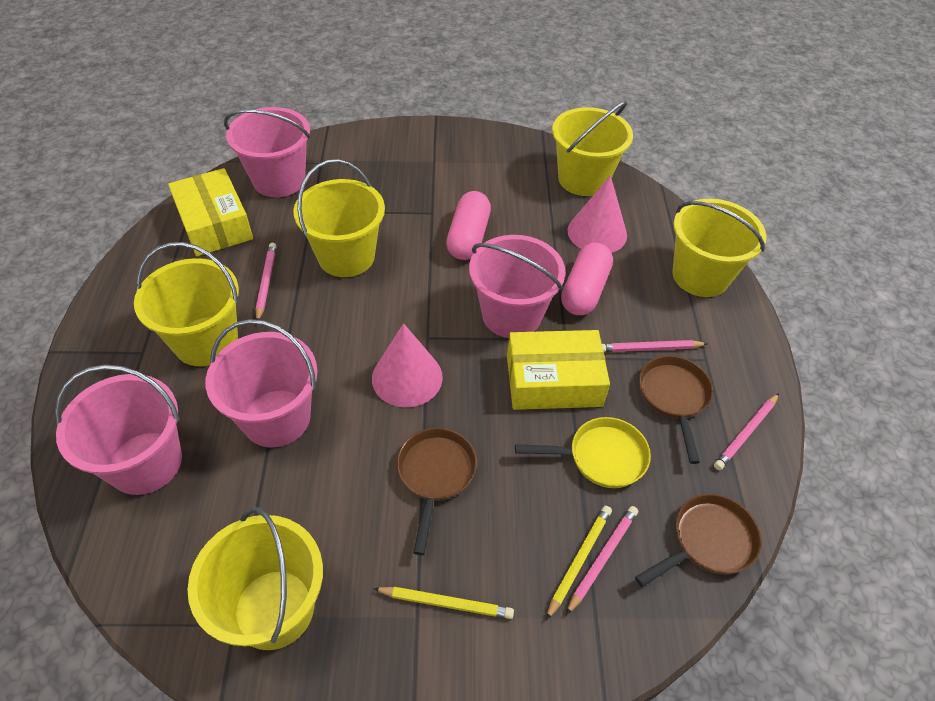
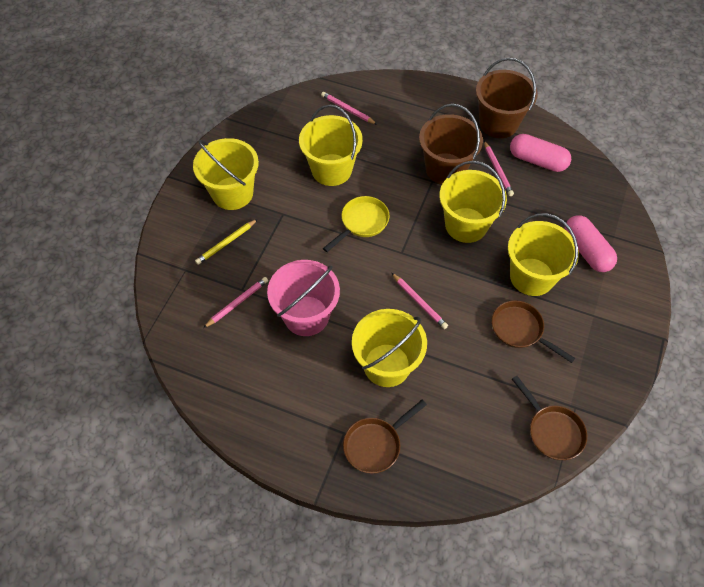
brown bucket: none = 0 -> [419,104,483,185] [476,58,537,138] = 2
pink bucket: [55,364,182,495] [205,319,318,447] [224,107,311,197] [469,235,565,338] = 4 -> [267,260,340,336] = 1
pink cone: [372,323,443,407] [568,176,627,253] = 2 -> none = 0
yellow box: [168,168,253,256] [507,330,610,410] = 2 -> none = 0
yellow pencil: [373,587,514,619] [546,506,612,620] = 2 -> [195,219,258,265] = 1

